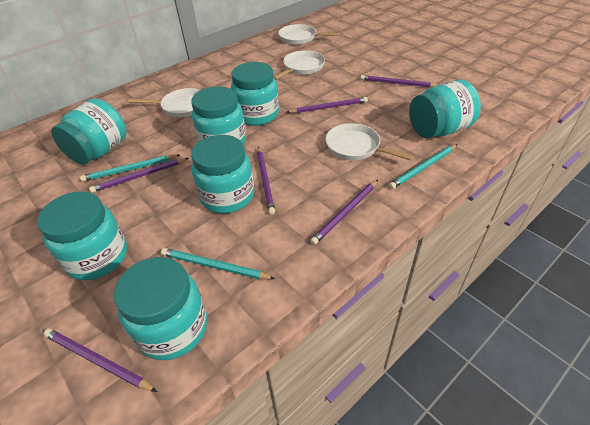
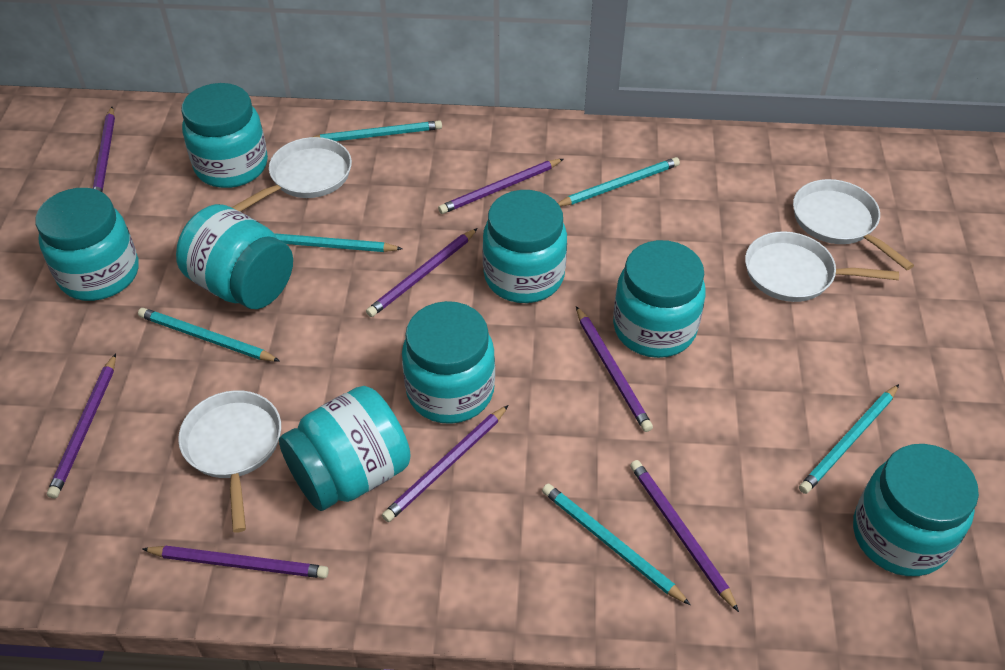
purple pencil: [44,328,157,392] [89,158,189,193] [257,147,275,215] [287,97,368,113] [310,180,378,245] [360,75,438,88] = 6 -> [47,353,116,499] [93,107,115,192] [142,545,329,578] [366,228,478,317] [382,405,508,522] [438,159,563,214] [576,306,653,432] [630,460,739,612] = 8
turquoise jar: [37,191,127,280] [51,98,127,165] [114,257,207,360] [191,87,246,145] [191,135,254,213] [231,62,279,126] [409,80,481,138] = 7 -> [35,188,139,301] [176,204,293,309] [181,83,268,188] [279,386,411,511] [402,301,495,424] [482,190,567,303] [613,240,706,358] [853,444,979,576] = 8
turquoise pencil: [80,155,180,182] [161,248,275,279] [389,144,457,189] = 3 -> [138,308,280,362] [274,233,403,252] [313,120,442,141] [542,484,691,605] [558,157,680,206] [799,384,899,494] = 6

